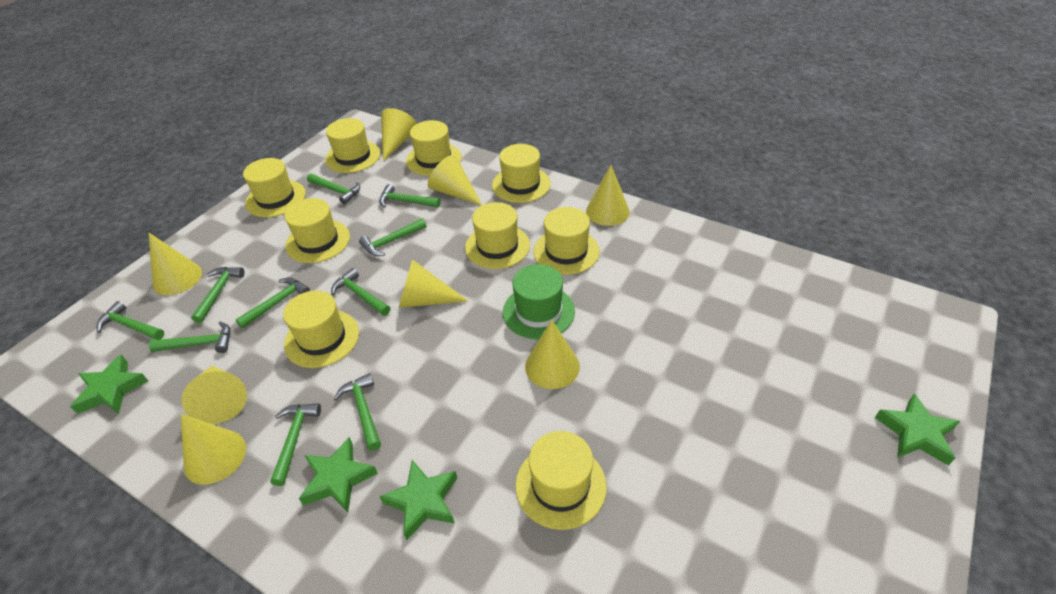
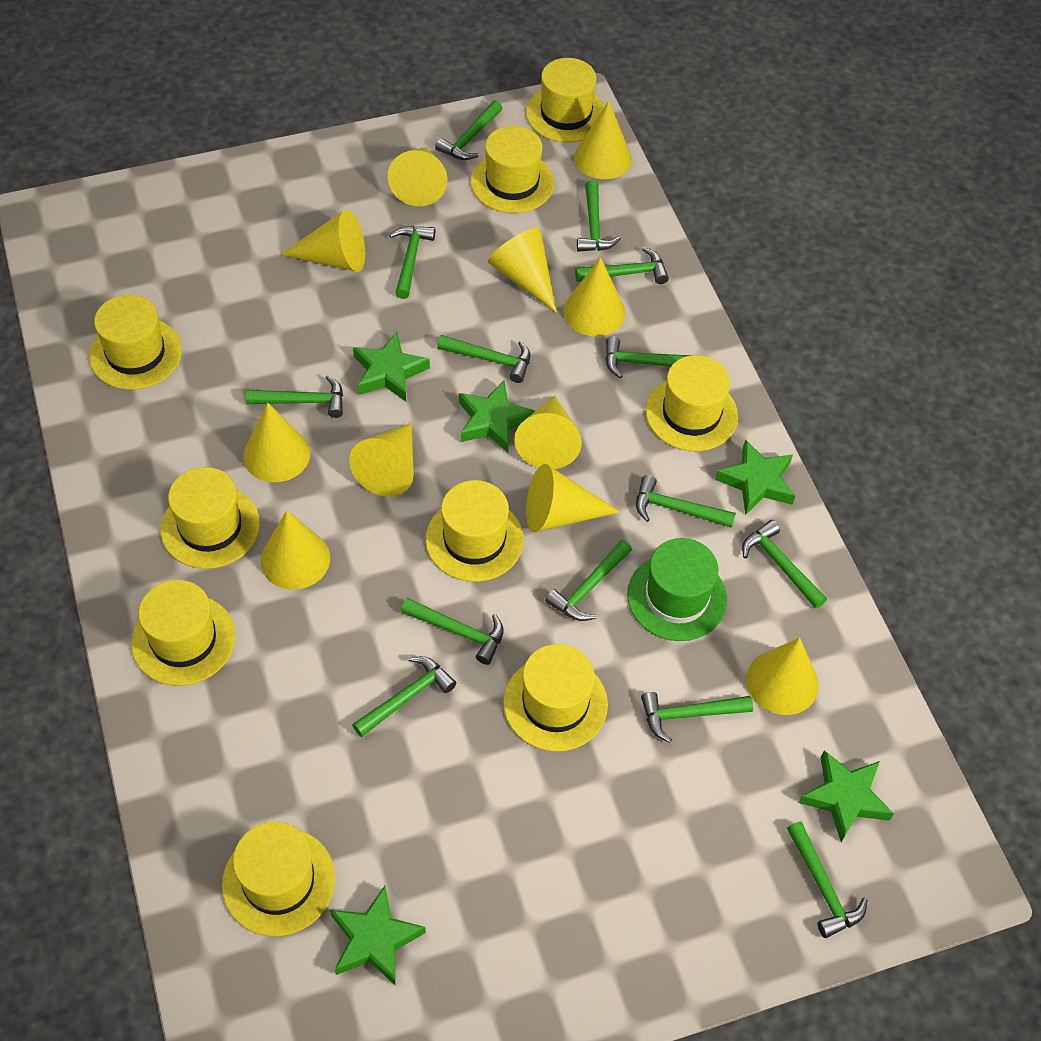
green hammer: [96,301,164,340] [149,321,230,353] [191,267,245,323] [235,277,310,328] [270,403,321,486] [307,174,360,205] [331,268,390,316] [334,373,381,451] [359,218,427,256] [379,184,440,208] = 10 -> [246,375,343,418] [352,656,456,737] [389,226,435,299] [401,598,504,665] [435,100,503,160] [437,335,531,383] [545,540,632,621] [575,247,669,284] [577,180,621,252] [605,336,692,379] [636,475,736,528] [641,692,753,743] [742,520,827,609] [787,821,868,938] = 14
green star: [70,355,148,414] [299,437,378,512] [380,460,457,540] [875,393,960,466] = 4 -> [330,886,426,986] [353,332,430,402] [459,381,535,453] [715,439,795,515] [799,750,894,842] = 5
yellow cone: [149,233,202,295] [181,414,246,485] [182,366,247,424] [381,108,417,161] [399,259,468,308] [428,155,482,206] [525,320,580,389] [586,165,630,226] = 8 -> [243,403,310,482] [260,510,330,590] [280,210,365,272] [349,423,414,497] [388,147,447,207] [488,228,557,313] [514,395,582,469] [526,464,620,532] [563,257,625,336] [574,101,632,179] [746,638,819,715] = 11

